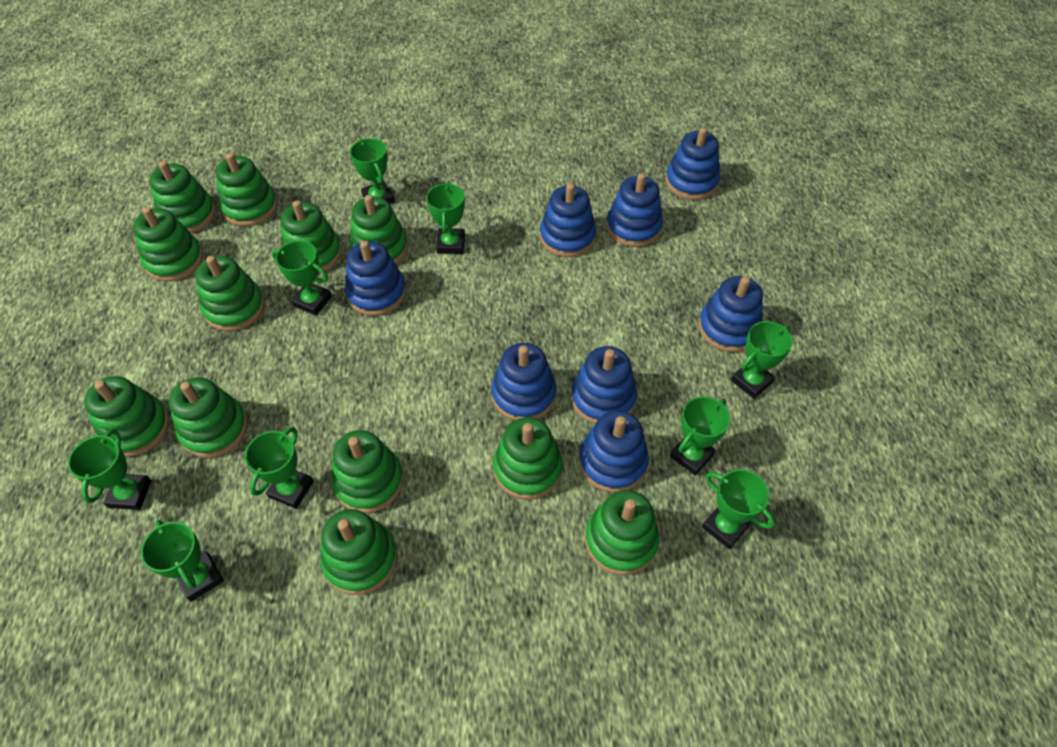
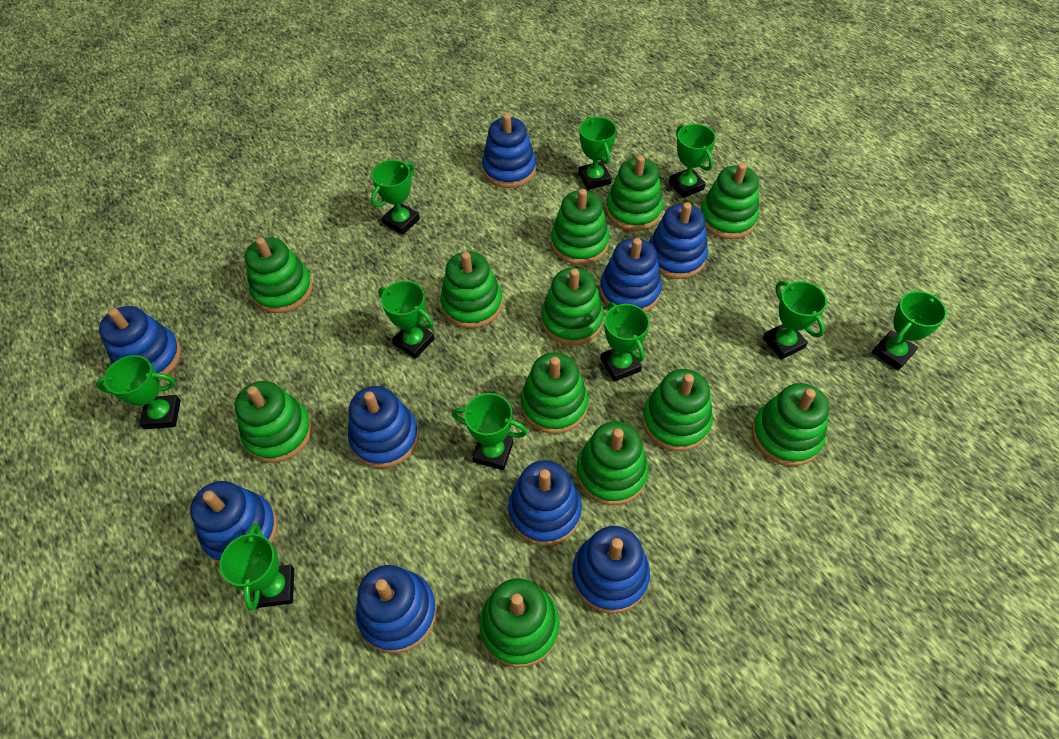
blue stacking toy: [345,241,406,316] [491,343,556,421] [540,183,596,257] [571,346,637,424] [579,411,649,493] [606,173,663,247] [665,127,720,200] [699,276,763,352] = 8 -> [99,306,181,380] [190,481,278,564] [348,386,419,468] [356,565,437,653] [482,114,536,188] [508,460,582,546] [572,526,650,614] [600,238,662,312] [649,202,708,279] = 9
green trophy: [68,429,152,510] [141,520,224,602] [245,427,314,509] [272,241,332,316] [350,138,395,204] [426,182,465,254] [670,396,730,475] [702,469,775,549] [731,321,793,399] = 9 -> [96,355,181,429] [220,524,294,611] [371,160,420,235] [378,281,435,359] [452,393,527,470] [578,117,617,190] [600,302,650,382] [669,124,716,198] [763,281,827,359] [872,291,947,370] = 10

